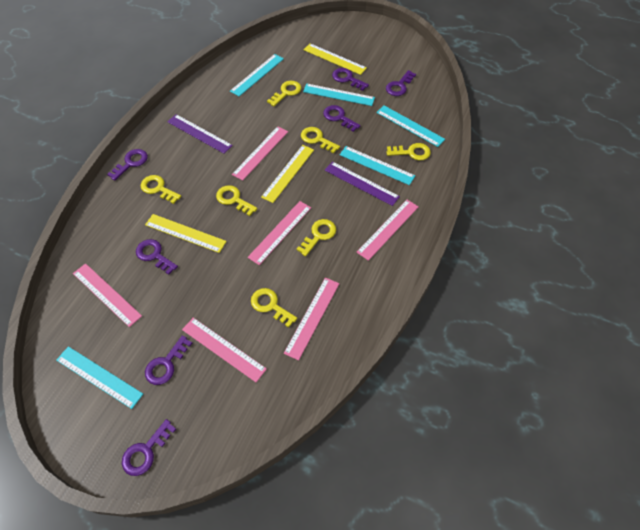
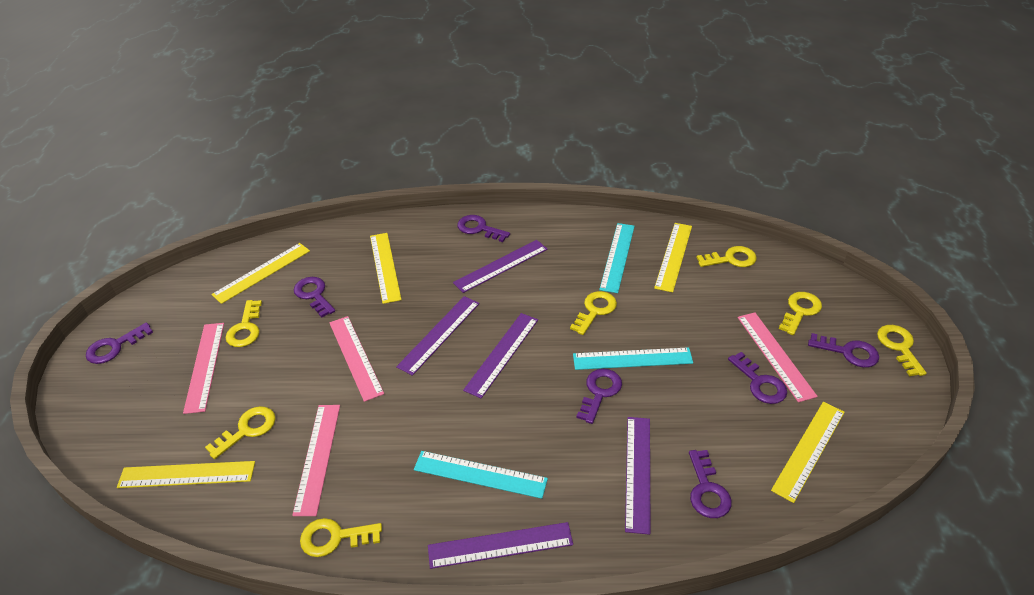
pink ruler: [73,263,142,327] [182,318,267,382] [232,126,288,181] [248,201,311,265] [284,277,339,361] [357,200,419,261] = 6 -> [183,323,224,414] [292,405,340,516] [329,316,384,402] [738,312,818,402] = 4
purple ruler: [167,114,233,154] [325,161,400,206] = 2 -> [396,296,480,376] [428,522,573,569] [453,240,548,293] [463,313,538,398] [625,417,651,535] = 5
turquoise ruler: [56,346,143,409] [230,54,284,96] [303,84,375,106] [340,146,415,185] [376,105,445,147] = 5 -> [414,451,548,499] [573,347,693,370] [599,223,635,293] = 3
yellow ruler: [145,214,227,253] [261,145,314,203] [304,44,367,75] = 3 -> [117,461,255,488] [211,243,310,304] [370,233,402,304] [654,223,692,292] [771,402,845,503] = 5

